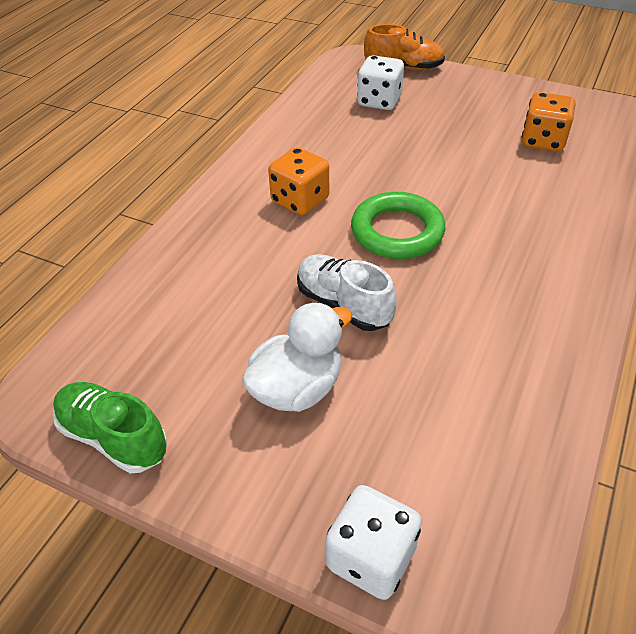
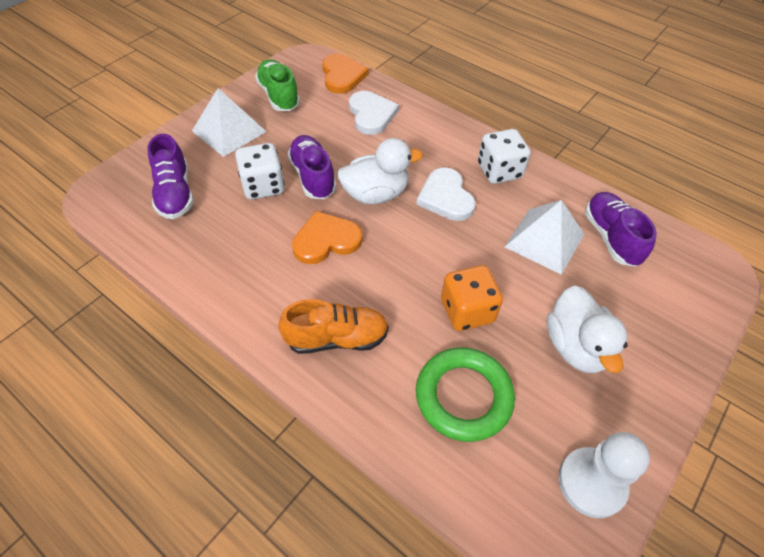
orange dice: [268,147,329,215] [522,92,575,152] = 2 -> [441,265,503,331] = 1
orange heart: none = 0 -> [292,211,363,264] [322,54,369,94] = 2
purple shoe: none = 0 -> [147,134,194,219] [287,135,336,199] [585,192,657,267] = 3
white duck: [242,302,353,412] = 1 -> [337,138,423,204] [546,285,627,373] = 2
white heart: none = 0 -> [349,91,399,135] [416,168,476,221] = 2
white pawn: none = 0 -> [558,432,650,518] = 1
white pyramid: none = 0 -> [192,88,266,157] [504,200,584,275] = 2
white shoe: [297,254,396,331] = 1 -> none = 0

